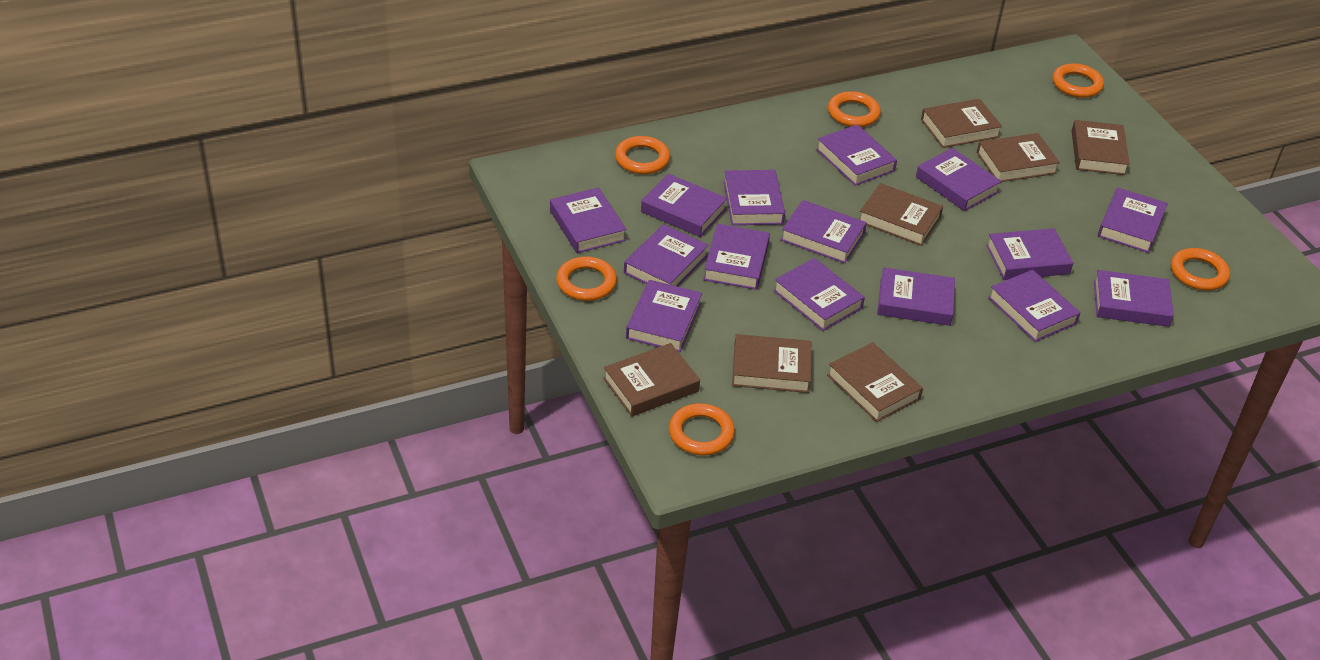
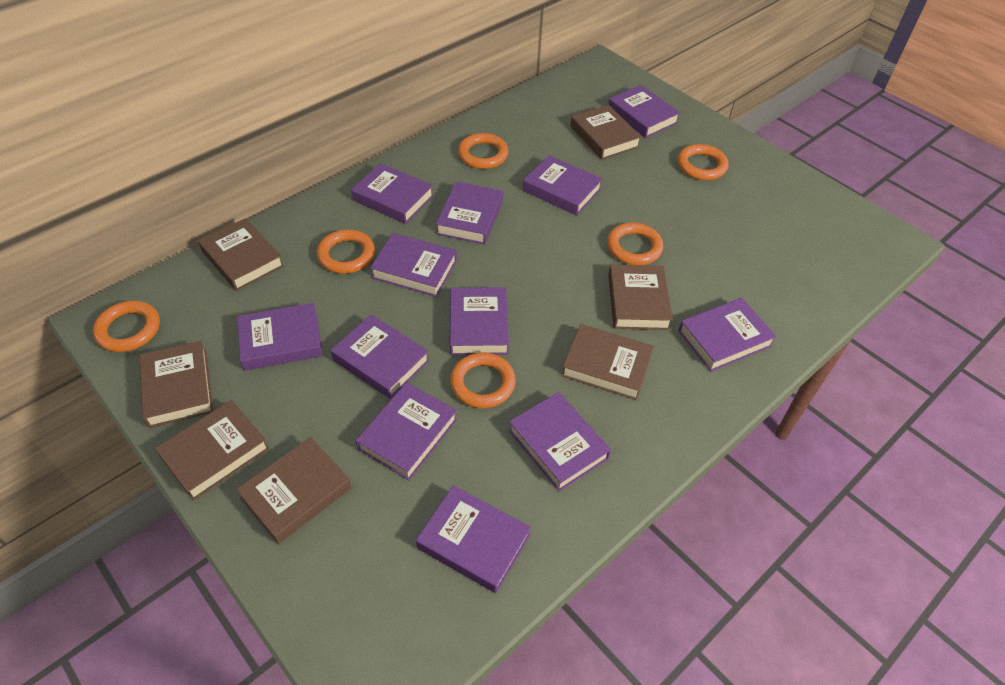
purple book: [550,188,627,253] [624,224,709,287] [626,280,702,352] [641,174,727,237] [703,224,770,290] [723,170,785,225] [773,258,865,331] [781,200,867,264] [816,125,897,186] [877,267,955,326] [916,148,1002,211] [986,228,1073,280] [988,270,1080,342] [1094,270,1174,327] [1098,187,1168,253] = 15 -> [237,303,323,371] [331,315,429,399] [351,163,434,224] [356,382,457,480] [370,233,457,297] [416,485,531,593] [436,181,503,245] [450,287,509,355] [509,392,611,491] [523,155,603,215] [608,85,680,138] [678,298,776,372] = 12

